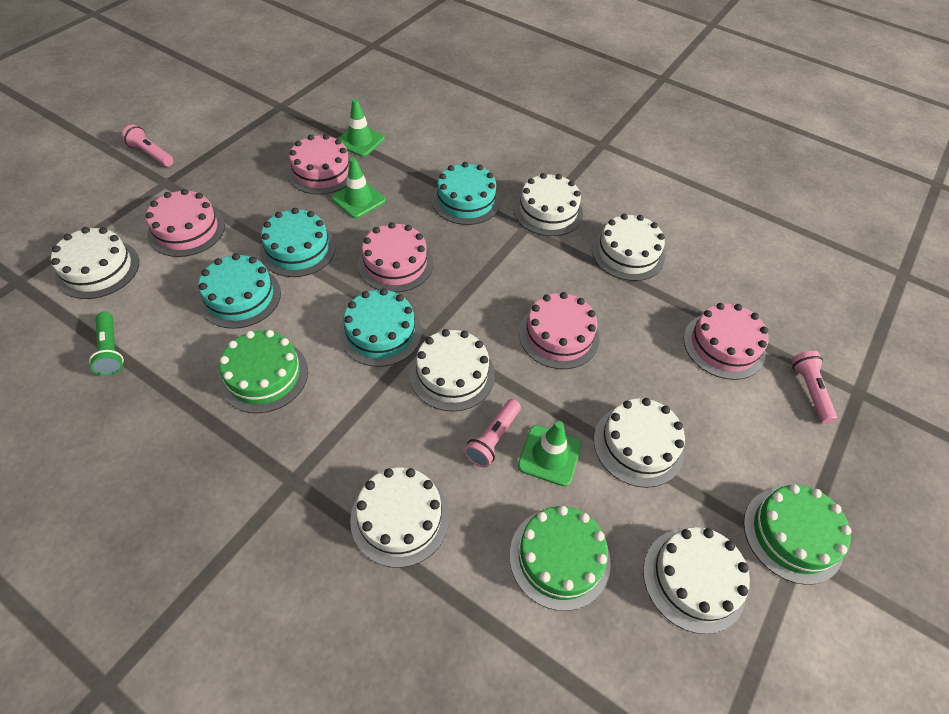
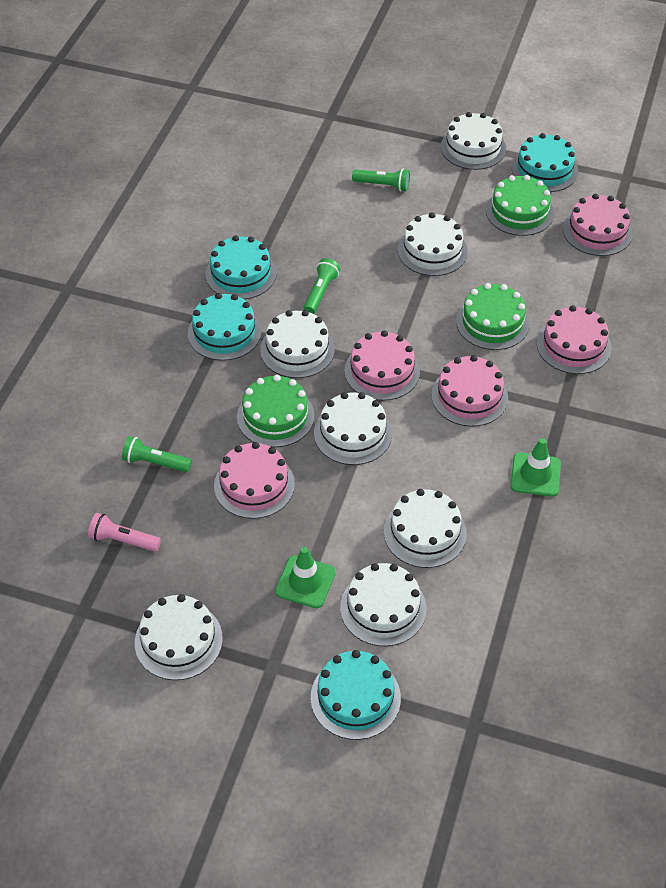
green flashlight: [89,312,124,376] = 1 -> [122,436,191,472] [304,258,340,314] [352,168,410,192] = 3
green traffic cone: [332,158,386,219] [338,99,385,157] [518,421,582,487] = 3 -> [275,547,336,608] [511,438,561,497] = 2
pink flashlight: [122,125,174,167] [464,399,521,468] [791,351,837,424] = 3 -> [88,513,161,552] = 1

